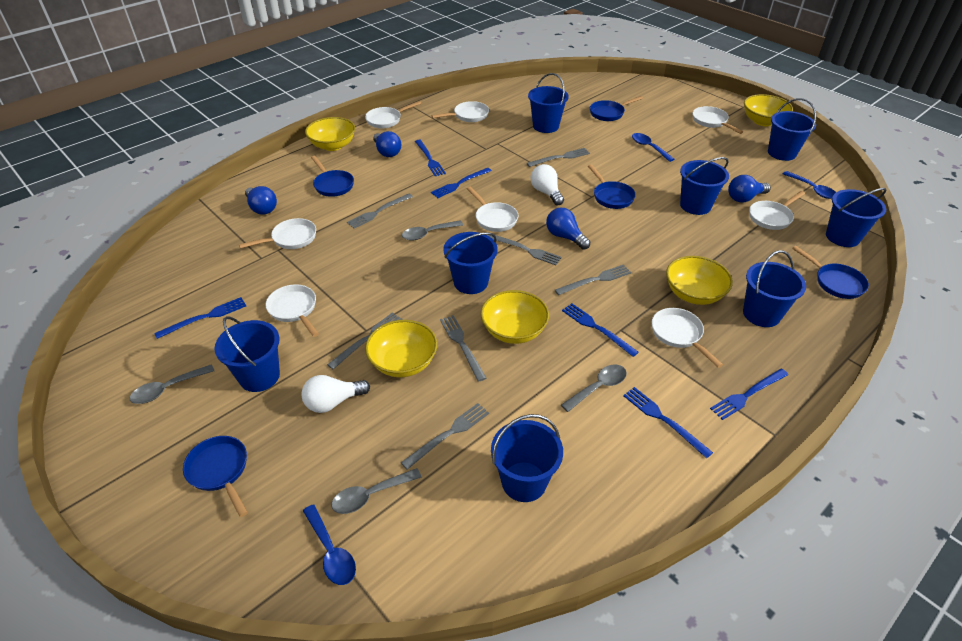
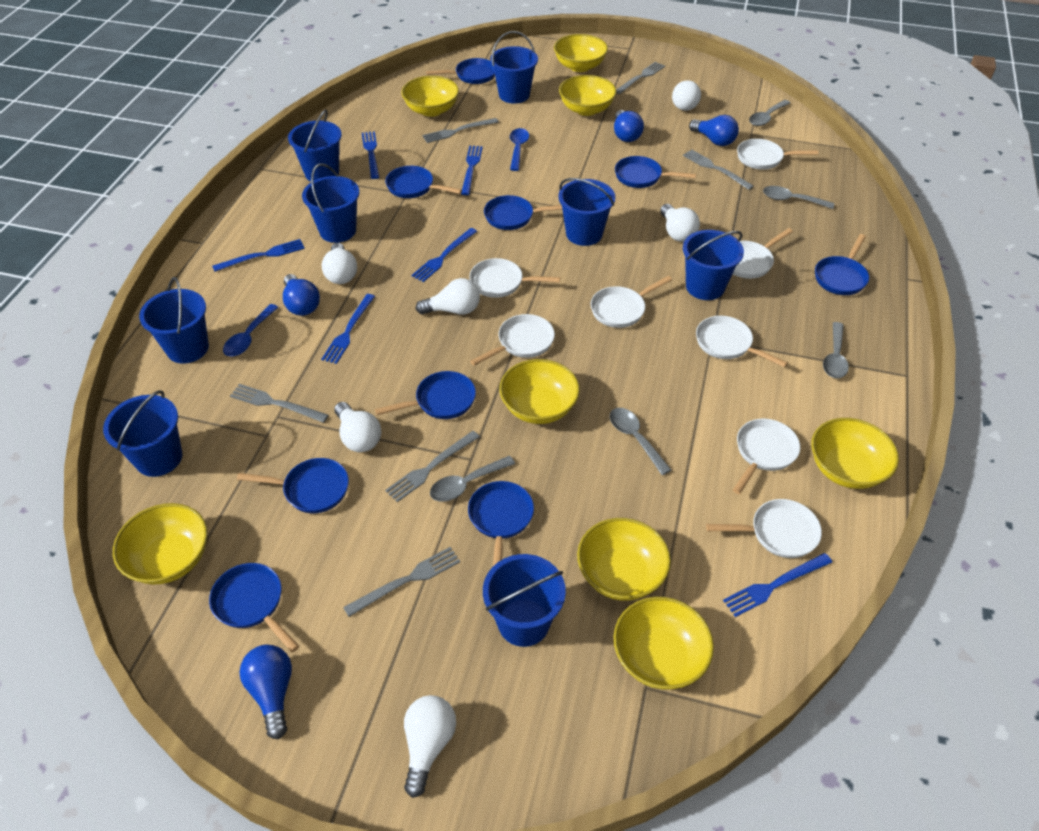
blue pan: [183,436,248,517] [311,156,354,197] [588,164,636,209] [590,96,643,121] [792,246,869,299] = 5 -> [209,563,299,653] [237,458,349,513] [375,371,476,419] [385,166,462,198] [426,58,495,84] [468,481,534,566] [484,195,562,230] [615,156,696,188] [815,234,869,295] = 9
blue spoon: [303,504,356,585] [632,133,674,162] [783,171,836,199] = 3 -> [223,304,279,356] [510,128,529,171] = 2
grey fork: [327,312,403,369] [347,194,413,229] [401,403,489,470] [440,315,486,382] [488,235,562,265] [527,148,590,167] [555,264,631,295] = 7 -> [230,384,329,423] [343,547,460,617] [385,431,480,502] [422,118,499,143] [616,62,665,94] [683,150,754,190] = 6
grey spoon: [130,364,214,404] [331,468,422,514] [402,221,463,241] [561,365,627,412] = 4 -> [430,456,515,502] [610,408,671,475] [749,100,790,126] [763,186,834,209] [823,322,849,378] = 5
white light bulb: [301,375,370,413] [530,164,564,206] = 2 -> [322,243,357,284] [334,402,381,452] [404,695,456,798] [416,278,480,315] [660,204,700,242] [672,80,701,111] = 6
yellow bowl: [305,117,355,151] [365,320,437,377] [481,290,549,344] [666,256,733,305] [744,94,793,126] = 5 -> [113,503,208,585] [401,76,459,117] [499,359,580,424] [554,34,608,72] [559,75,616,116] [577,518,671,601] [613,597,714,689] [811,418,899,489] = 8

